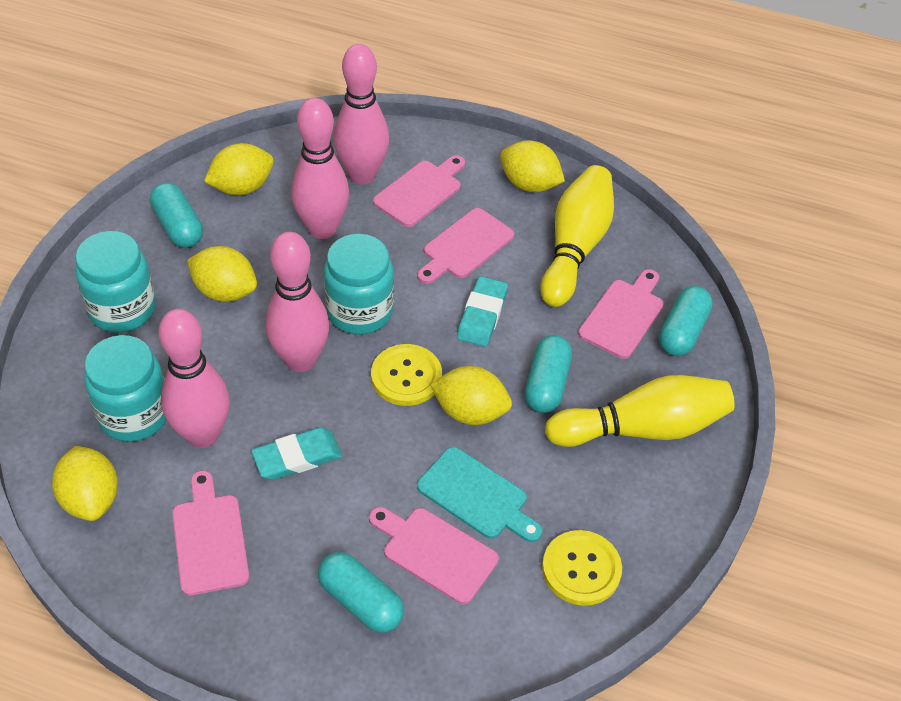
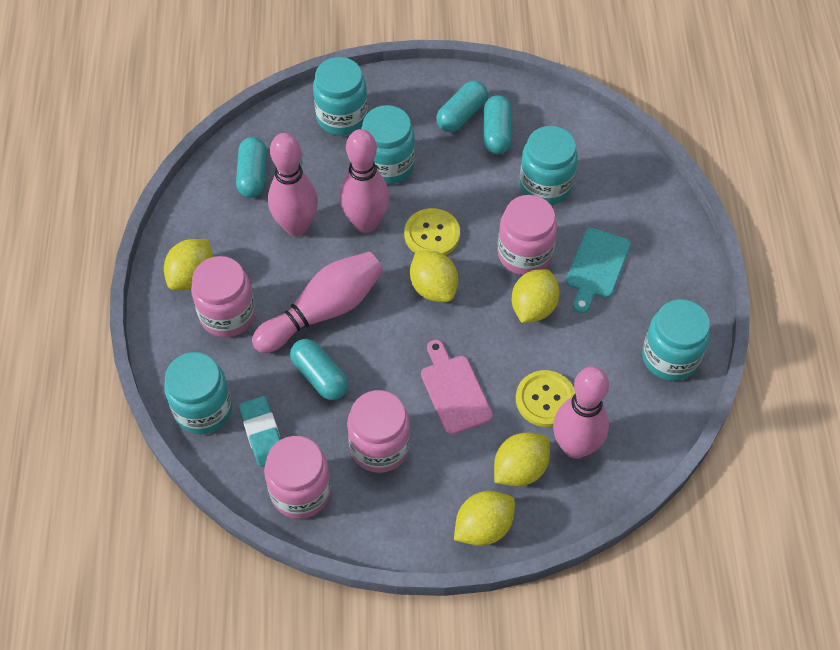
pink cutting board: [172,470,249,596] [369,507,499,604] [373,155,465,227] [417,208,514,284] [578,269,664,359] = 5 -> [421,340,493,435] = 1
pink jar: none = 0 -> [191,256,256,337] [264,436,331,519] [347,390,410,473] [497,195,557,275] = 4
turquoise eraser: [251,427,342,480] [457,276,508,347] = 2 -> [239,396,281,467] = 1
turquoise jar: [75,231,156,333] [84,335,167,442] [324,234,394,335] = 3 -> [164,352,232,434] [313,57,368,136] [361,105,415,185] [519,126,578,205] [642,299,710,381] = 5
yellow bowling pin: [540,165,614,307] [545,375,735,447] = 2 -> none = 0

